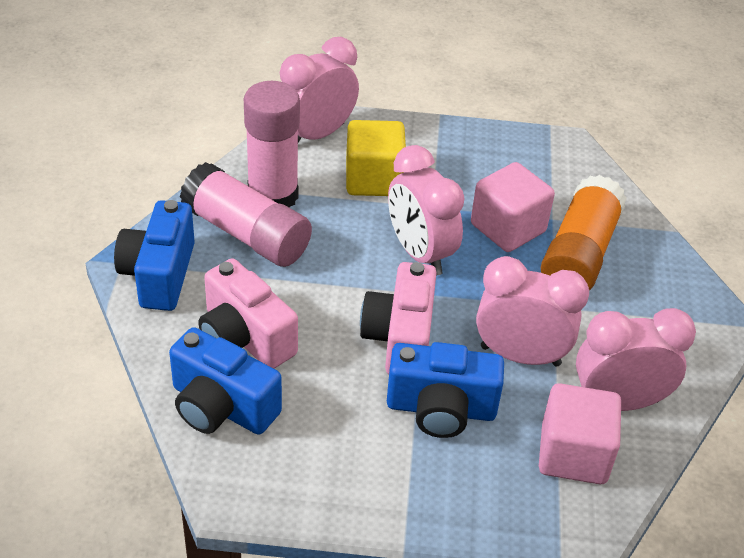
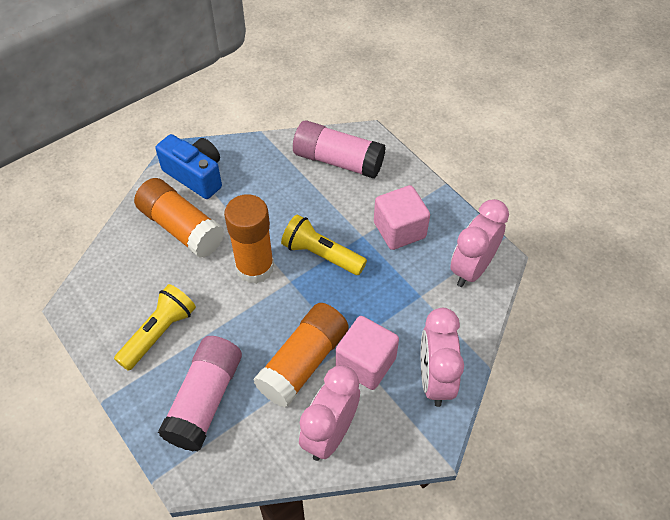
blue camera: [114,200,195,311] [169,327,282,435] [387,342,504,438] = 3 -> [155,134,222,199] = 1
orange glue stick: [541,175,627,291] = 1 -> [134,178,225,258] [224,194,274,284] [253,303,349,408] = 3
pink camera: [198,258,298,369] [360,262,437,374] = 2 -> none = 0
pink clock: [280,37,359,143] [388,145,465,276] [476,256,589,367] [576,308,696,411] = 4 -> [299,365,360,461] [421,308,464,407] [450,199,509,287] = 3
yellow cube: [346,120,406,196] = 1 -> none = 0
yellow flashlight: none = 0 -> [114,284,196,371] [281,214,367,275] = 2

